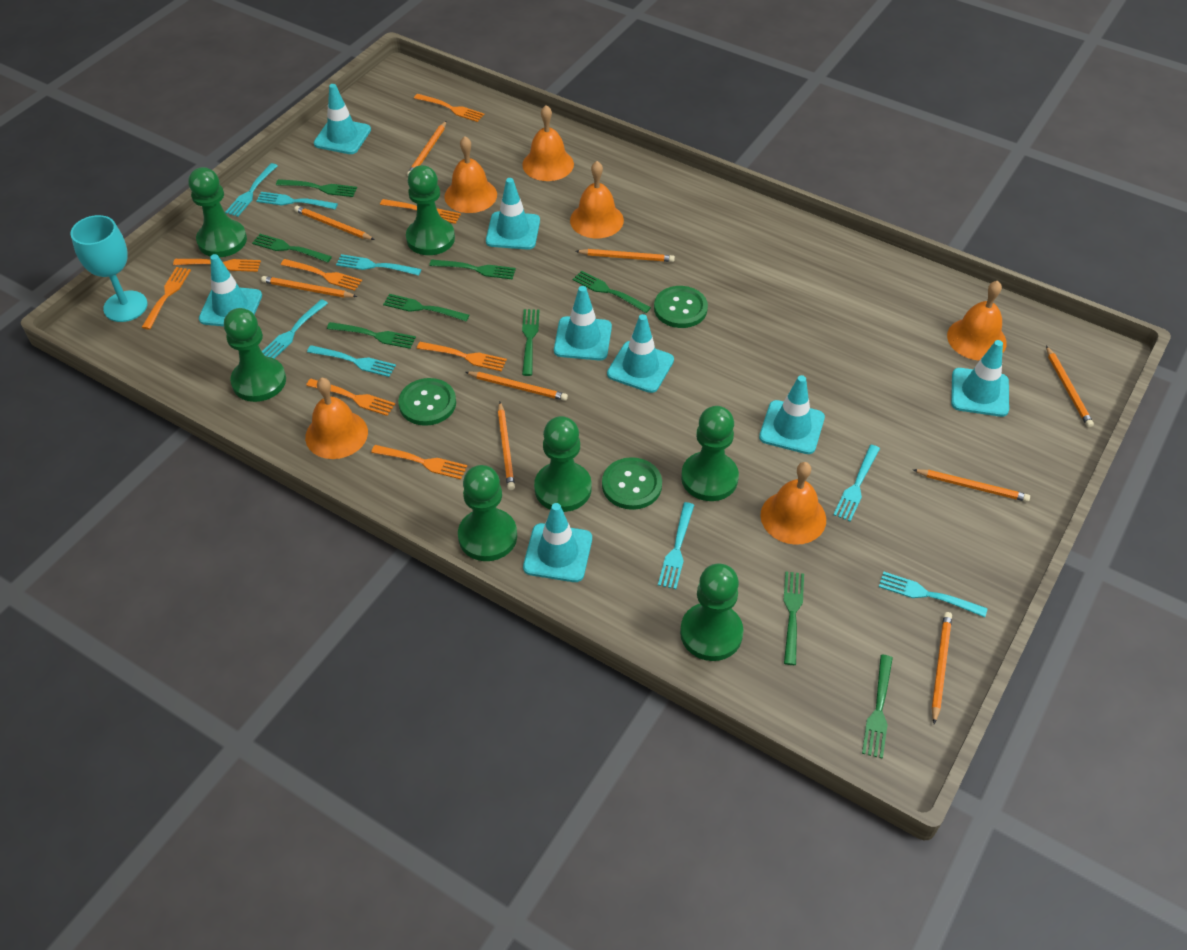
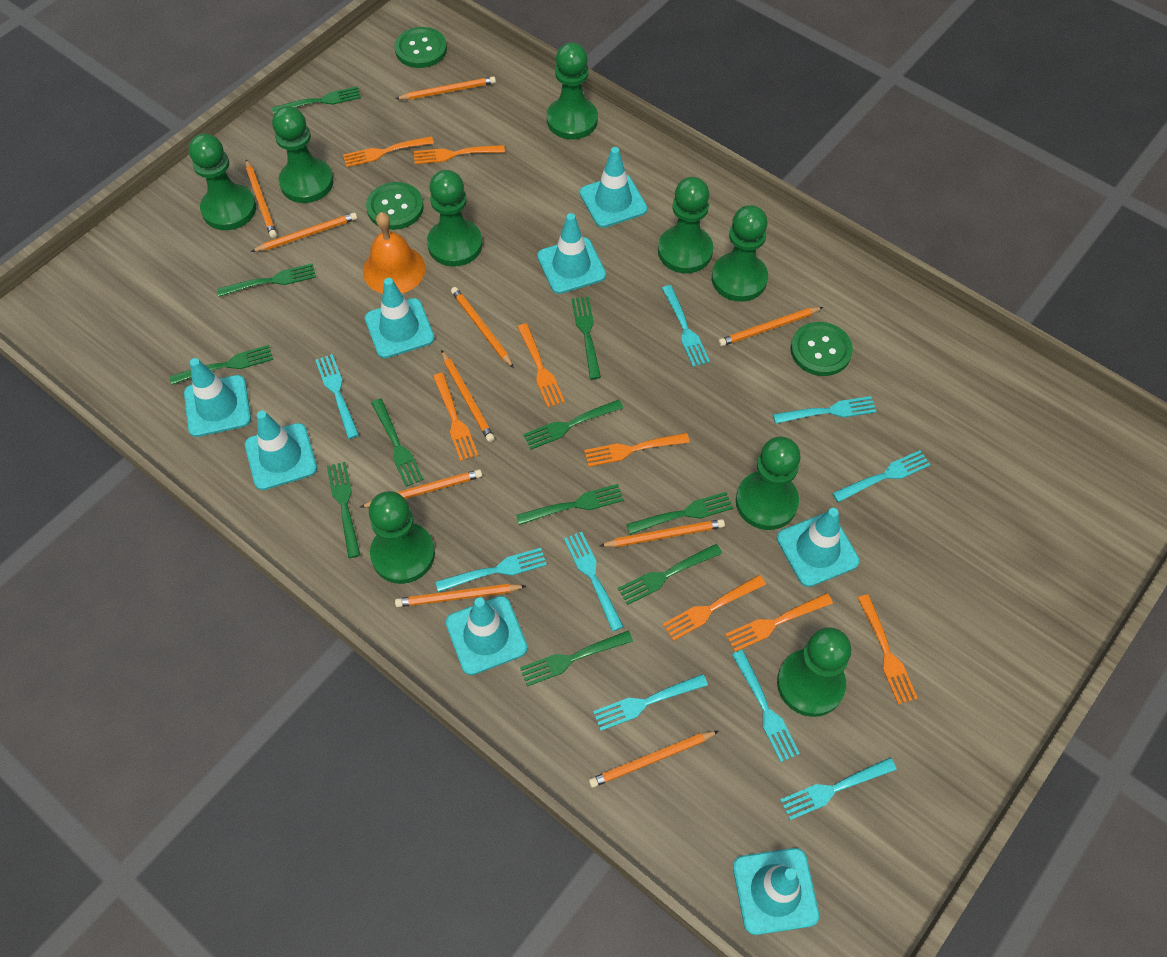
green fork: [252,234,332,263] [276,179,357,197] [327,322,416,349] [383,294,469,321] [429,259,516,280] [522,309,539,376] [573,270,651,313] [783,572,804,665] [862,655,893,759] = 9 -> [170,345,273,385] [217,263,316,297] [272,86,361,114] [327,462,360,558] [371,399,424,487] [516,484,624,525] [520,631,633,687] [523,399,623,450] [571,297,601,379] [618,544,722,605] [626,492,733,535] = 11
green pawn: [188,167,247,257] [224,308,286,402] [406,165,455,255] [458,465,517,561] [534,416,592,512] [680,563,743,661] [681,406,739,501] = 7 -> [189,133,256,230] [272,106,334,203] [369,491,435,584] [427,170,483,267] [547,42,598,139] [658,177,713,273] [712,205,768,302] [736,437,801,530] [777,627,851,717] = 9
orange bell: [305,378,368,459] [444,136,497,213] [522,105,574,181] [570,161,624,238] [760,462,826,545] [947,281,1007,361] = 6 -> [363,212,425,294] = 1
orange pencil: [261,276,357,298] [294,206,375,240] [407,121,447,176] [465,371,568,401] [498,402,515,490] [576,249,675,262] [913,469,1030,502] [932,612,952,724] [1046,346,1094,428] = 9 -> [246,159,277,238] [251,213,357,252] [360,469,482,508] [395,76,496,100] [395,584,526,607] [441,350,495,442] [451,287,514,368] [589,731,719,788] [600,519,725,547] [718,307,823,346] = 10
turquoise fork: [225,163,278,217] [256,192,338,209] [262,299,328,359] [307,345,396,377] [336,254,421,276] [658,502,694,589] [833,445,880,521] [879,572,988,617] = 8 -> [315,354,359,439] [435,548,547,592] [564,532,624,631] [593,674,708,731] [662,285,710,367] [732,650,800,762] [773,396,877,424] [780,758,897,820] [832,450,930,503] = 9
turquoise goblet: [70,215,147,322] = 1 -> none = 0

